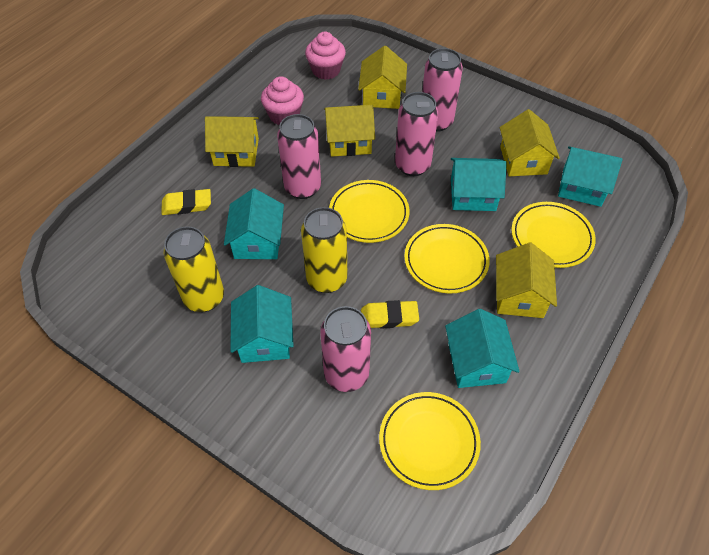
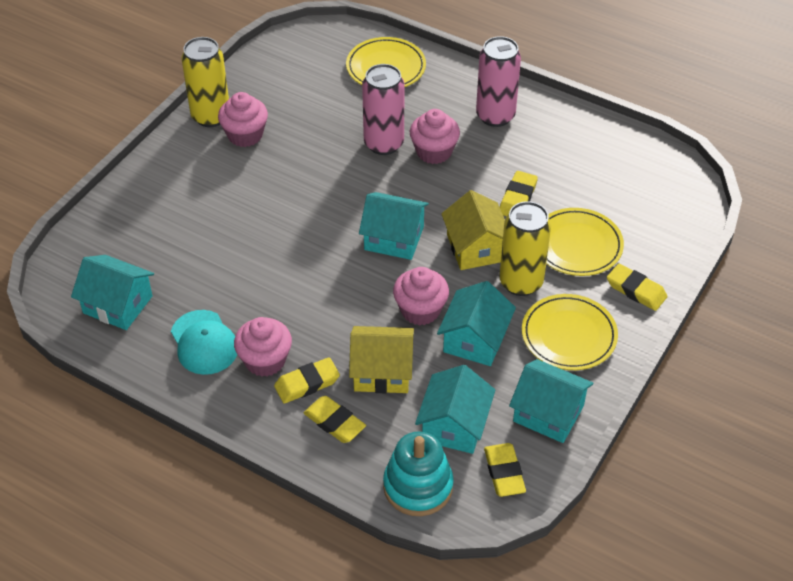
pink can: [277,114,321,199] [320,306,371,392] [395,92,438,176] [422,48,463,132] = 4 -> [362,64,405,155] [476,36,521,127] = 2
pink cupcake: [261,76,304,125] [305,32,346,80] = 2 -> [218,92,268,147] [234,317,292,377] [393,267,449,326] [410,109,460,164] = 4
turquoise cap: none = 0 -> [171,310,237,375] = 1
turquoise stacking toy: none = 0 -> [383,432,454,516] = 1
yellow eraser: [161,189,211,215] [361,300,419,329] = 2 -> [274,357,340,404] [303,396,366,443] [484,443,526,497] [500,171,538,216] [607,264,668,311] = 5
yellow house: [205,116,259,167] [324,105,375,157] [358,46,407,109] [496,242,557,318] [500,109,560,177] = 5 -> [349,326,414,393] [441,190,505,270] = 2
yellow plate: [329,180,409,243] [379,392,481,490] [404,224,490,293] [511,202,596,268] = 4 -> [346,37,426,87] [522,294,618,370] [546,208,624,276] = 3

